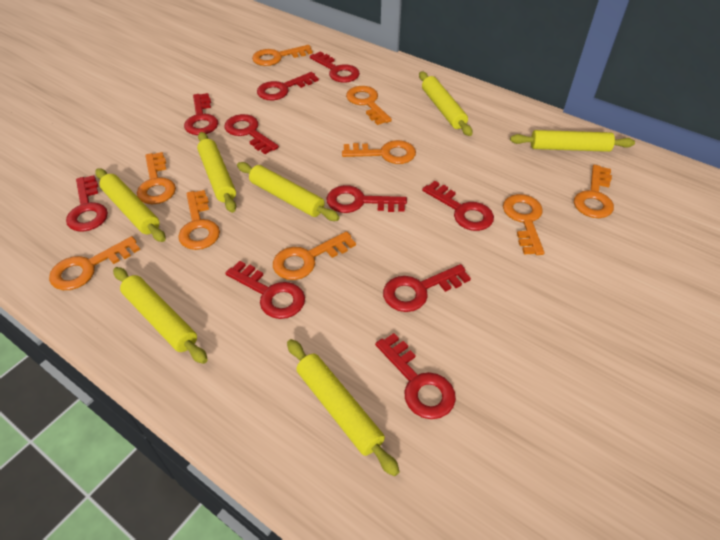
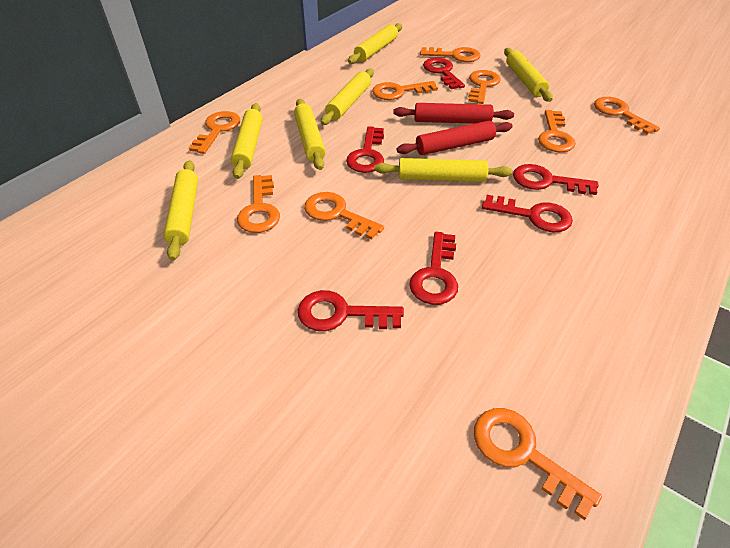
red key: [66,175,108,232] [184,93,218,135] [224,114,279,154] [225,261,305,319] [257,72,319,100] [310,51,360,83] [326,185,407,213] [375,333,456,419] [383,264,471,312] [422,181,494,231] = 10 -> [298,290,404,331] [346,126,384,173] [409,232,458,305] [423,57,465,89] [482,195,573,232] [513,164,599,195] = 6
red rolling pin: none = 0 -> [393,103,514,124] [397,120,513,155] = 2

